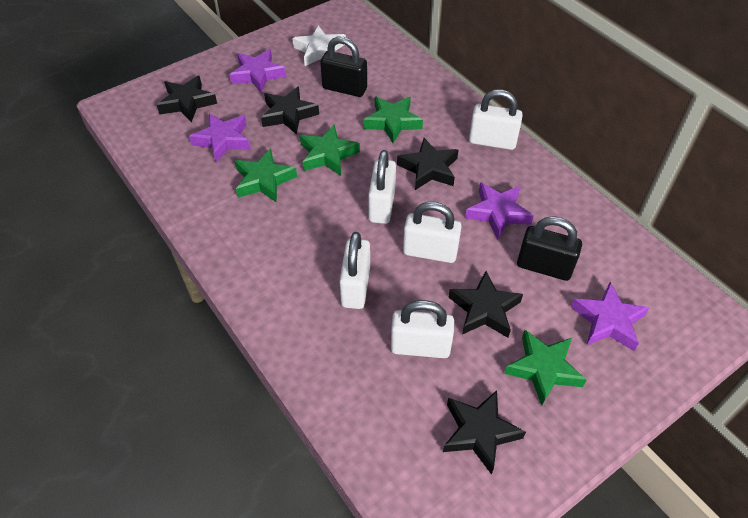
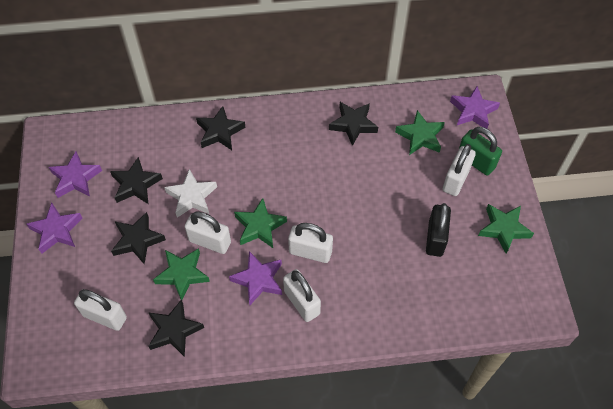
black padlock: [320,36,367,97] [517,216,582,281] = 2 -> [426,203,451,257] = 1
green padlock: none = 0 -> [459,127,502,175] = 1

